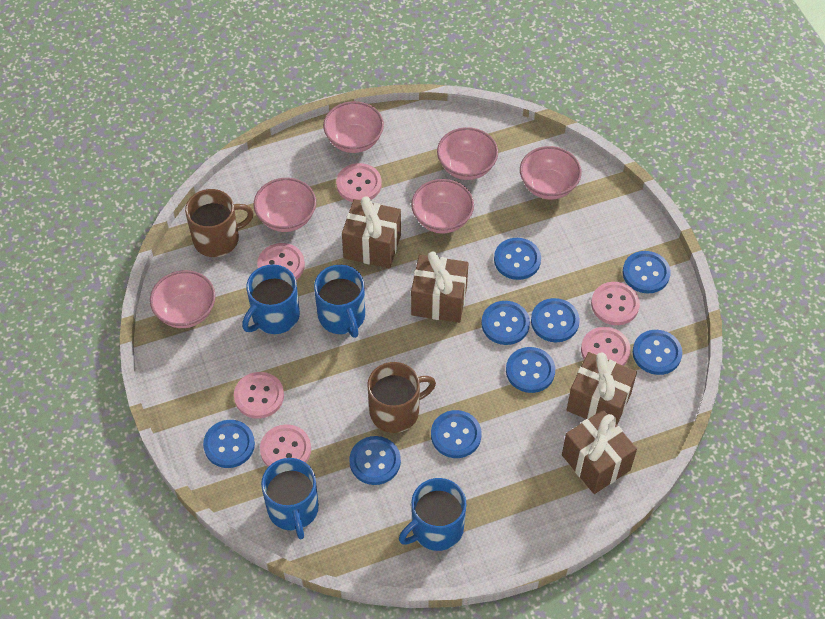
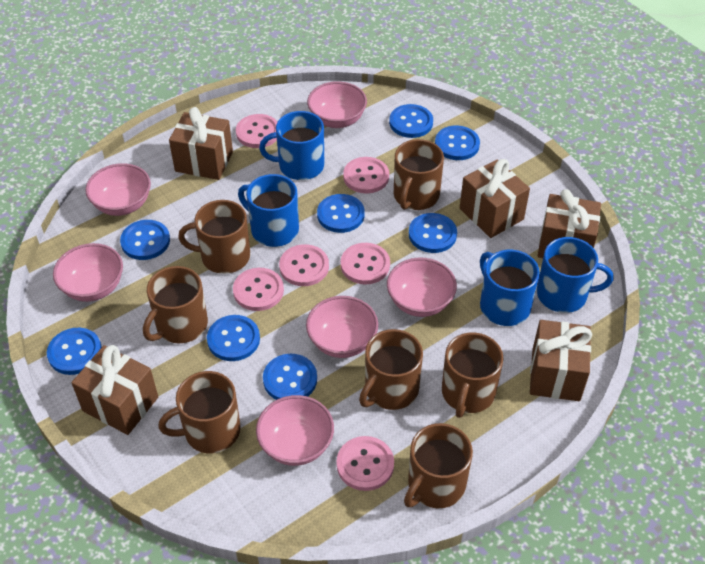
blue button: [203,420,255,468] [349,436,401,485] [431,410,482,458] [481,301,530,345] [494,238,541,280] [506,347,555,393] [531,298,580,342] [623,251,671,293] [633,330,682,375] = 9 -> [47,328,102,375] [120,220,170,260] [207,315,260,361] [263,354,317,400] [317,194,365,233] [389,104,433,138] [409,213,457,253] [435,125,480,160] = 8
brown gift: [342,196,401,268] [411,251,468,323] [562,410,637,494] [567,352,637,424] = 4 -> [71,345,158,435] [169,107,233,180] [460,159,530,238] [530,320,592,401] [538,189,601,258] = 5
brown mug: [185,189,253,257] [367,362,436,433] = 2 -> [143,266,208,343] [158,371,241,453] [178,200,250,274] [359,329,423,410] [394,139,444,210] [404,423,473,508] [442,333,504,418] = 7

